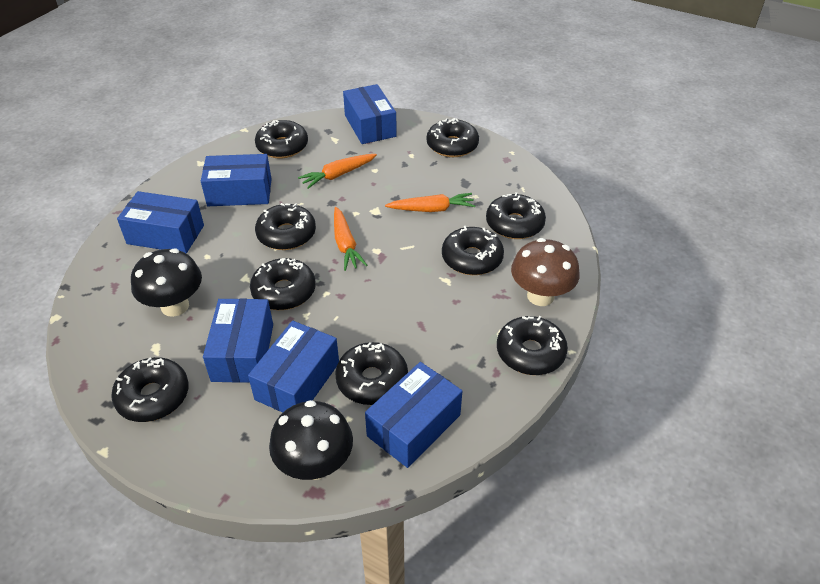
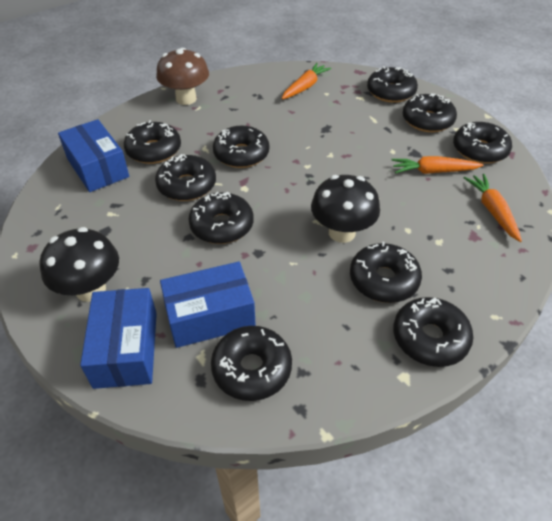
black donut: [111,357,189,422] [250,258,316,310] [255,120,308,158] [255,203,316,250] [335,342,408,405] [427,118,479,157] [442,226,504,275] [486,192,546,239] [497,316,568,375] = 9 -> [124,120,181,164] [155,154,216,201] [188,192,254,244] [211,326,292,401] [213,125,269,168] [350,242,422,303] [367,66,418,103] [393,297,473,367] [403,94,457,132] [453,122,512,164] = 10
blue box: [117,191,204,253] [201,154,271,206] [203,298,273,383] [248,321,339,412] [343,84,397,144] [365,362,462,468] = 6 -> [58,119,129,192] [80,288,157,389] [160,262,256,348] = 3

